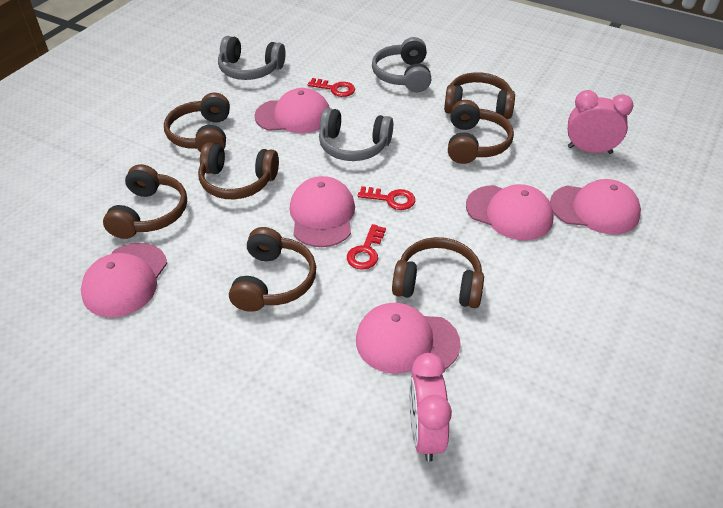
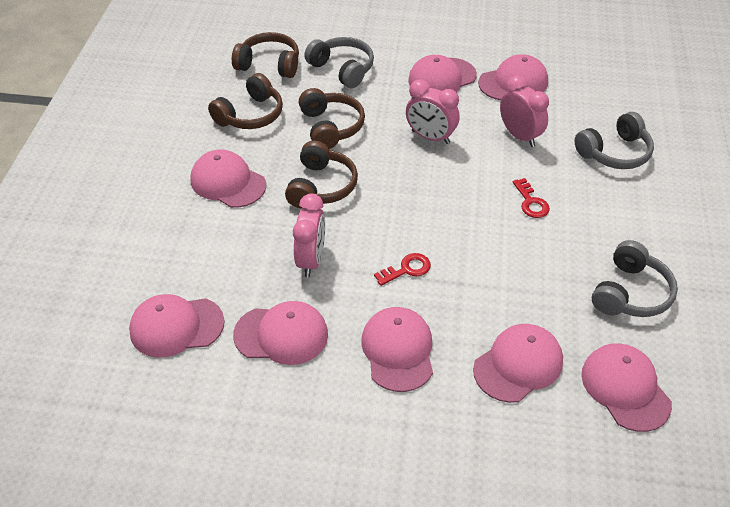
brown headphones: [103,164,187,239] [164,92,230,152] [198,142,279,199] [229,227,316,312] [392,237,484,308] [444,72,515,119] [448,100,514,164] = 7 -> [208,73,283,129] [232,32,299,78] [285,141,358,208] [299,88,365,149] = 4
pink cap: [81,243,167,318] [255,88,330,133] [290,176,355,247] [356,303,461,374] [466,184,554,241] [550,179,641,235] = 6 -> [129,294,225,357] [190,149,266,208] [233,301,328,365] [361,307,433,392] [408,55,477,92] [473,324,563,403] [478,54,548,100] [581,343,672,432] = 8
pink clock: [409,353,452,462] [568,90,634,154] = 2 -> [293,194,325,277] [406,79,459,144] [500,75,549,147] = 3
red key: [307,78,355,97] [347,224,386,270] [357,186,415,210] = 3 -> [374,253,431,286] [512,178,550,218] = 2

